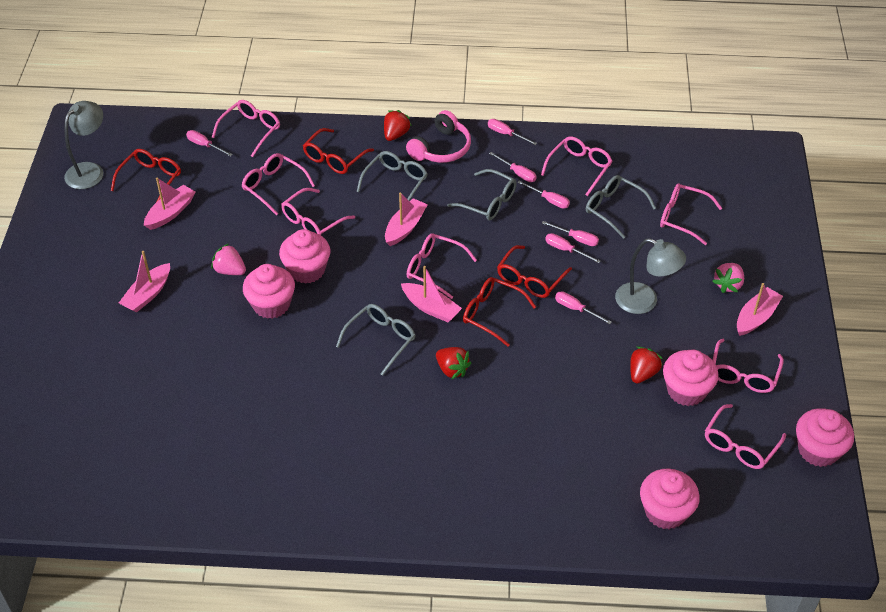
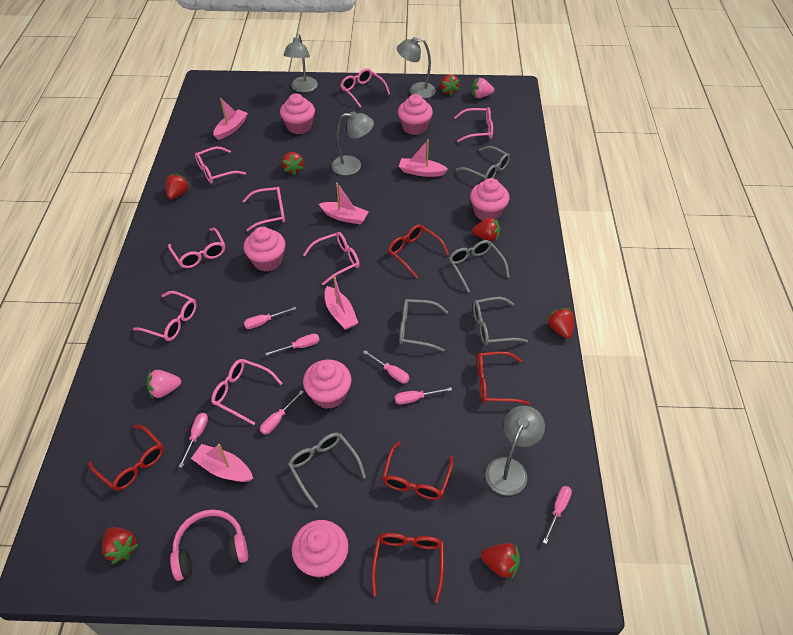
grey glasses: [336,304,416,376] [356,151,428,201] [447,169,517,220] [586,175,656,239] = 4 -> [288,433,366,508] [399,299,448,352] [449,240,510,292] [456,146,510,181] [473,297,528,345] = 5
grey lamp: [64,101,103,189] [615,238,686,314] = 2 -> [283,34,318,93] [332,111,374,175] [397,37,436,99] [486,406,545,496] = 4
pink cupcake: [243,264,295,319] [279,229,330,284] [640,468,700,529] [663,350,719,406] [796,408,854,467] = 5 -> [244,227,286,272] [280,93,315,134] [291,520,349,578] [303,360,351,409] [398,94,433,135] [470,178,509,221] = 6
red glasses: [111,149,181,202] [303,128,374,174] [463,277,536,346] [497,245,572,298] = 4 -> [88,425,164,491] [372,533,444,602] [382,442,453,500] [388,224,449,278] [477,352,530,405] = 5
red strawberry: [384,110,412,141] [436,347,471,380] [630,346,663,384] = 3 -> [102,527,139,564] [166,173,190,199] [282,152,304,175] [440,74,460,95] [472,217,500,241] [481,543,520,579] [547,308,574,338] = 7

